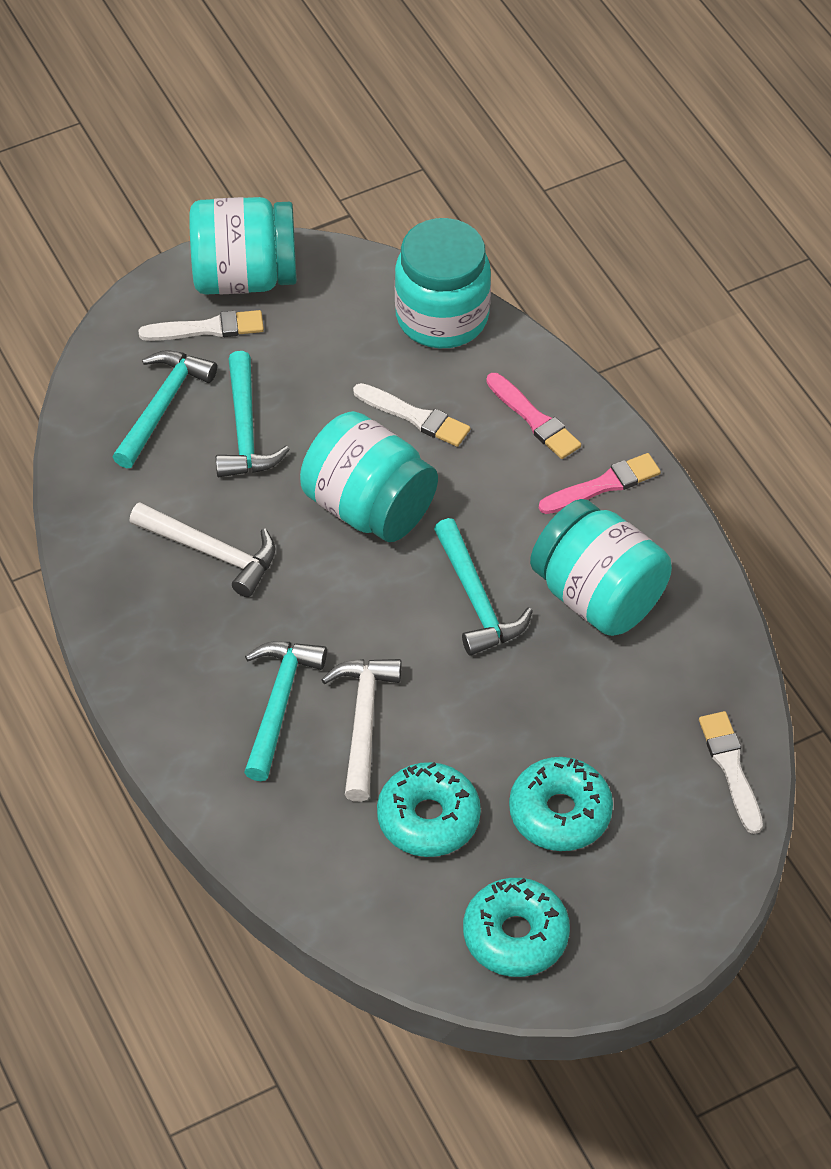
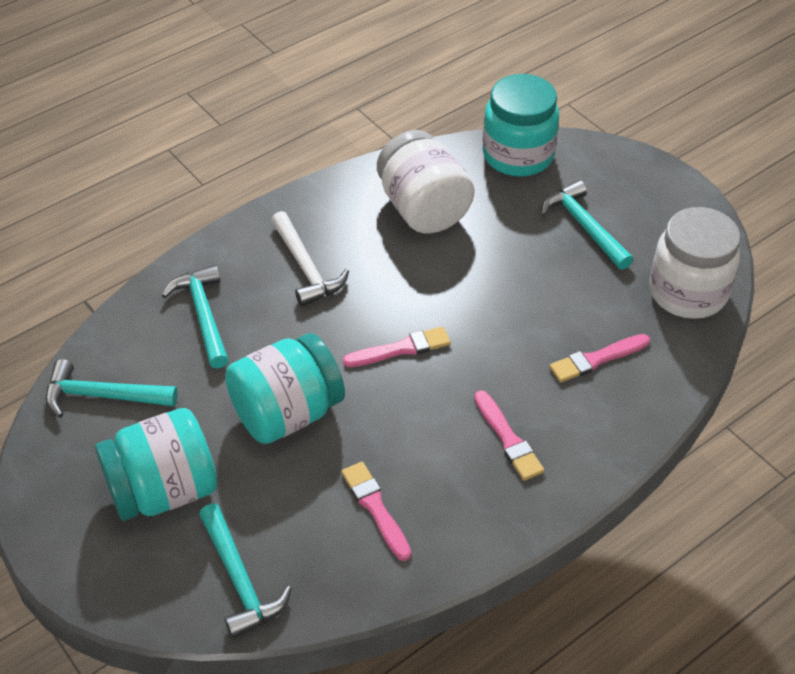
pink brush: [486,373,581,459] [539,453,661,514] = 2 -> [341,462,411,561] [343,327,451,367] [474,390,545,481] [549,334,650,382] = 4
turquoise donut: [377,762,481,857] [463,878,570,977] [509,757,613,851] = 3 -> none = 0
turquoise jar: [189,197,297,295] [300,411,438,542] [395,218,491,348] [530,499,672,636] = 4 -> [95,408,218,521] [225,333,345,444] [483,74,559,177] = 3
white brush: [138,310,264,341] [353,383,470,447] [699,711,763,834] = 3 -> none = 0
white hammer: [129,502,275,597] [321,659,401,802] = 2 -> [271,211,349,307] = 1
white jar: none = 0 -> [377,130,474,234] [650,207,741,319] = 2

